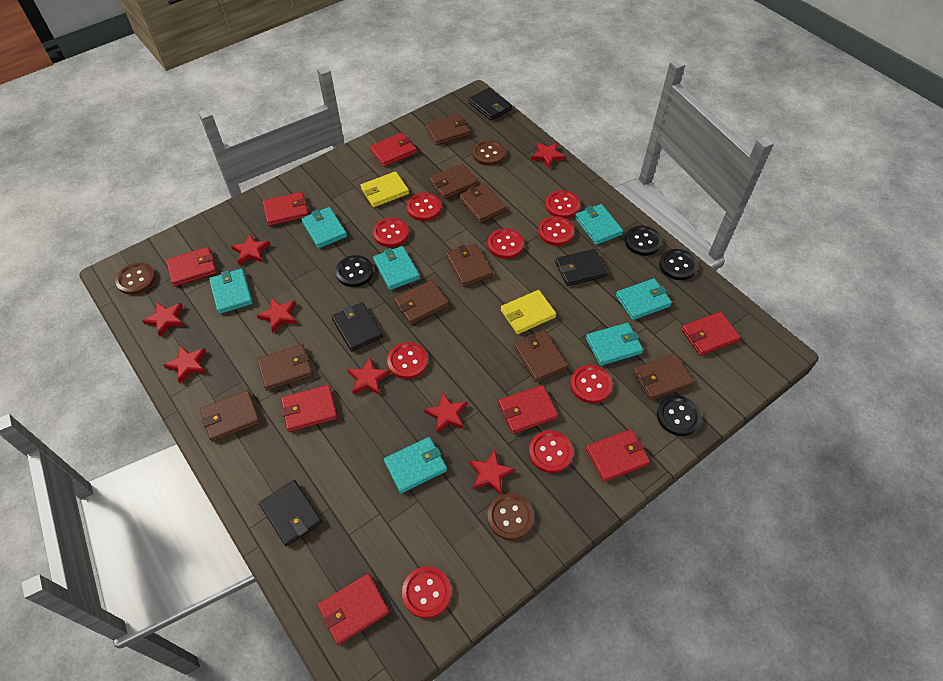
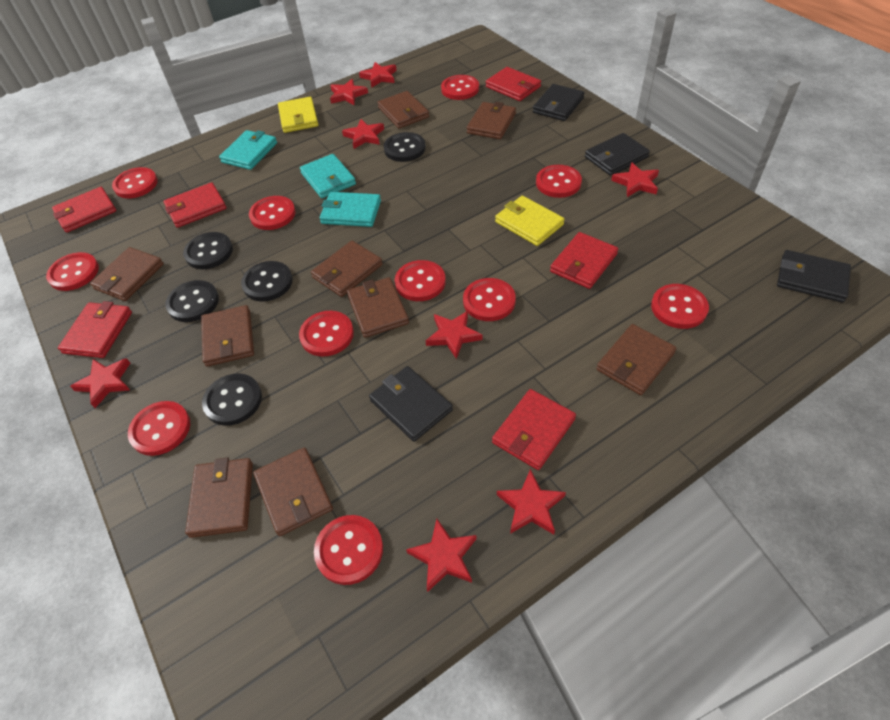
black button: [336,255,373,287] [625,226,662,256] [657,396,701,436] [659,249,698,280] = 4 -> [165,280,219,322] [183,232,233,269] [202,373,262,426] [241,261,293,302] [384,132,426,162] = 5
brown button: [115,262,156,295] [472,140,505,166] [487,493,534,540] = 3 -> none = 0
red button: [373,218,409,247] [387,342,428,379] [402,566,451,618] [406,193,441,221] [488,228,524,259] [529,430,573,473] [538,216,574,246] [545,190,580,218] [570,365,612,403] = 9 -> [46,252,99,291] [112,167,158,199] [128,401,190,456] [249,196,296,230] [299,311,354,356] [314,515,383,585] [395,260,446,301] [441,75,479,100] [463,278,516,321] [536,165,582,198] [651,284,709,329] = 11
red wallet: [166,247,217,287] [263,192,309,226] [281,385,337,432] [318,574,389,645] [370,133,417,167] [498,385,558,434] [586,429,650,482] [681,312,741,356] = 8 -> [52,187,116,233] [58,301,132,358] [164,182,226,228] [486,67,541,101] [492,389,576,470] [550,232,618,289] = 6
turquoise wallet: [209,269,253,314] [301,207,347,248] [373,246,420,290] [384,437,447,494] [575,204,623,245] [586,323,643,366] [616,278,672,320] = 7 -> [219,130,277,170] [300,154,356,198] [320,192,381,227] = 3

